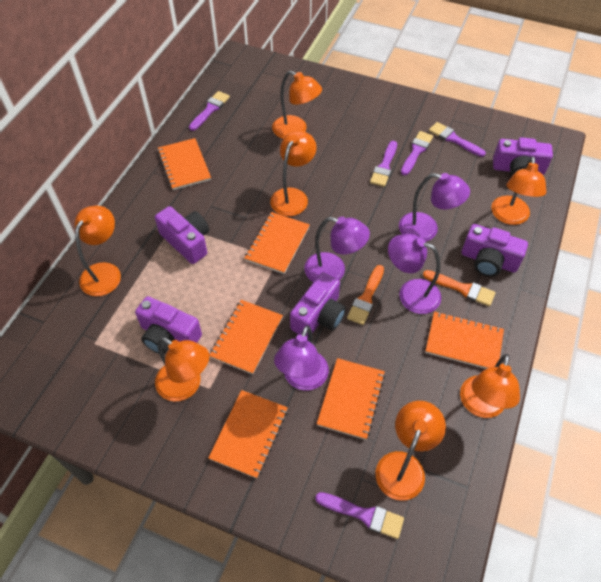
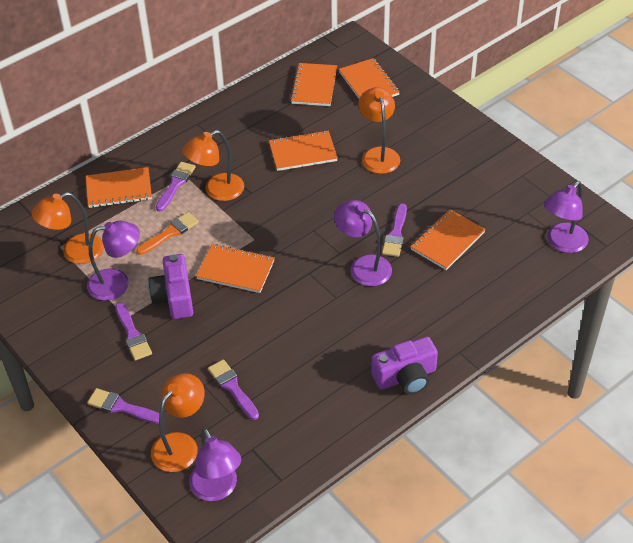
orange brush: [347,265,384,325] [423,270,496,307] = 2 -> [136,212,199,255] = 1
orange lamp: [75,205,121,296] [155,337,209,402] [270,131,317,216] [272,71,322,139] [376,401,446,501] [460,354,520,418] [491,156,547,225] = 7 -> [32,192,104,264] [151,373,205,472] [183,130,244,201] [359,87,400,174] = 4
purple camera: [135,296,202,354] [155,206,209,264] [290,272,346,338] [462,224,528,277] [493,137,553,177] = 5 -> [148,254,193,319] [371,337,438,394] = 2

